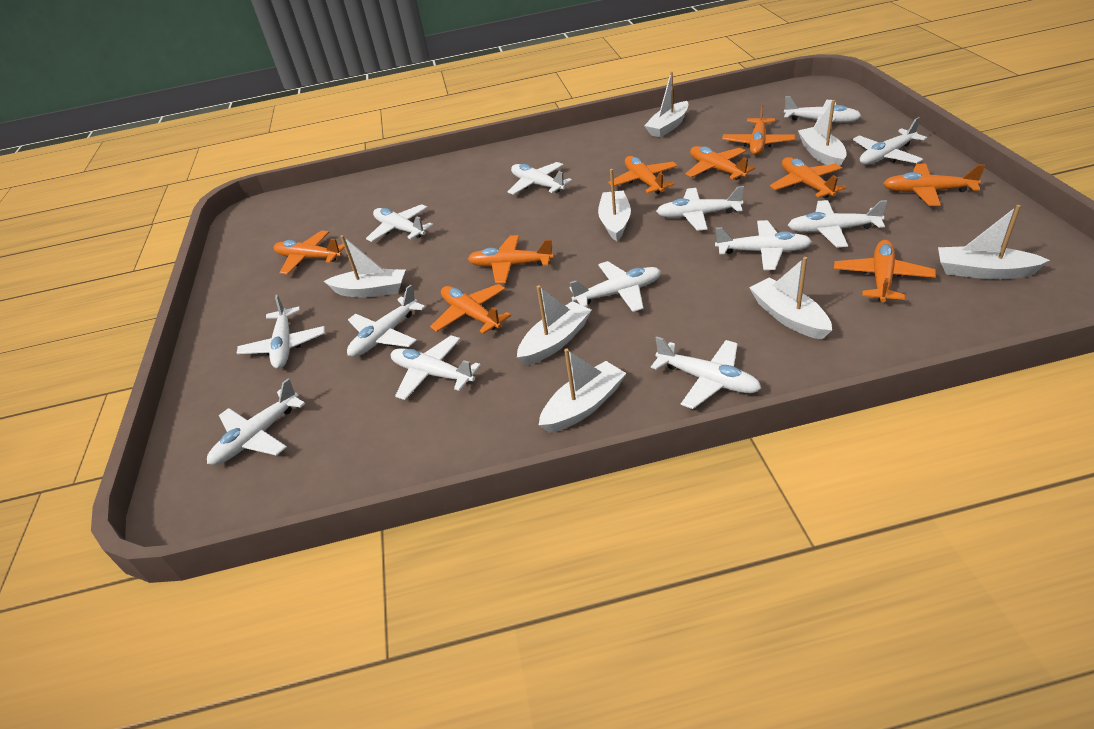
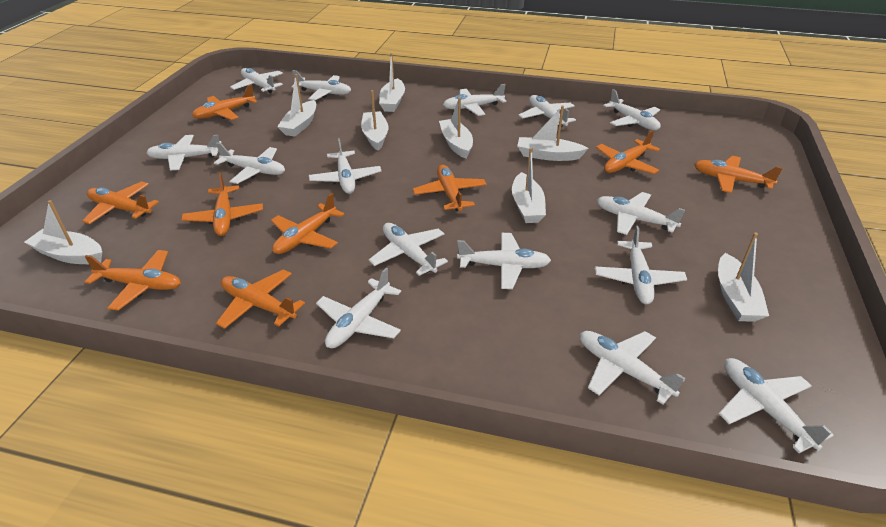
white plane: [207,378,306,465] [237,294,325,369] [347,285,426,357] [366,204,433,242] [391,335,481,400] [507,162,572,195] [570,261,661,312] [651,337,762,409] [656,186,744,231] [715,220,812,270] [784,96,861,127] [788,200,887,248] [853,117,927,165] = 13 -> [146,135,221,170] [214,143,285,184] [230,68,283,93] [291,70,351,100] [309,138,382,194] [316,268,401,348] [369,223,448,276] [443,84,506,116] [457,233,551,289] [518,95,576,127] [580,331,685,404] [595,226,687,304] [597,192,685,235] [603,89,661,130] [719,358,834,453] = 15

